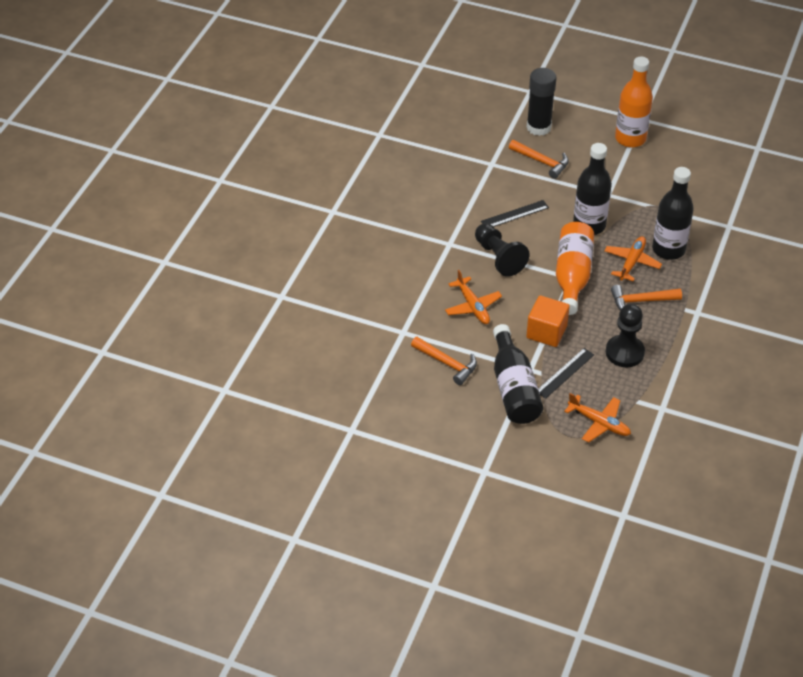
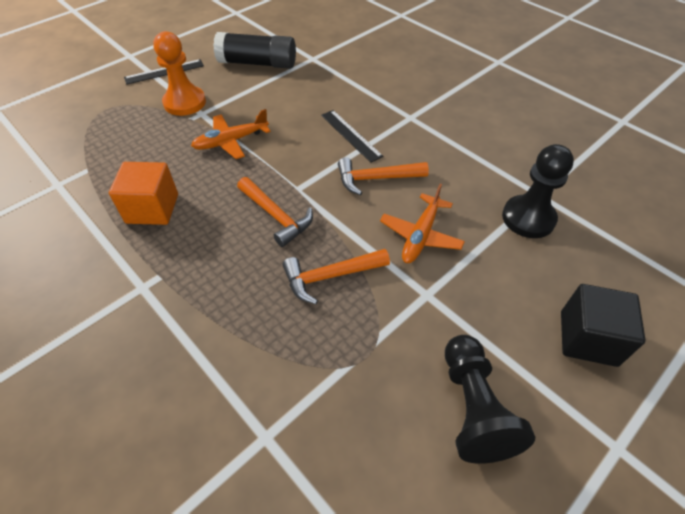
black bottle: [493,324,544,424] [573,143,612,235] [652,167,694,260] = 3 -> none = 0
black cube: none = 0 -> [561,284,645,367] = 1
orange bottle: [556,222,594,315] [615,57,653,148] = 2 -> none = 0
orange pawn: none = 0 -> [153,31,206,116] = 1
orange plane: [445,270,502,324] [564,393,631,443] [604,236,662,281] = 3 -> [191,109,271,159] [380,184,465,263] = 2

